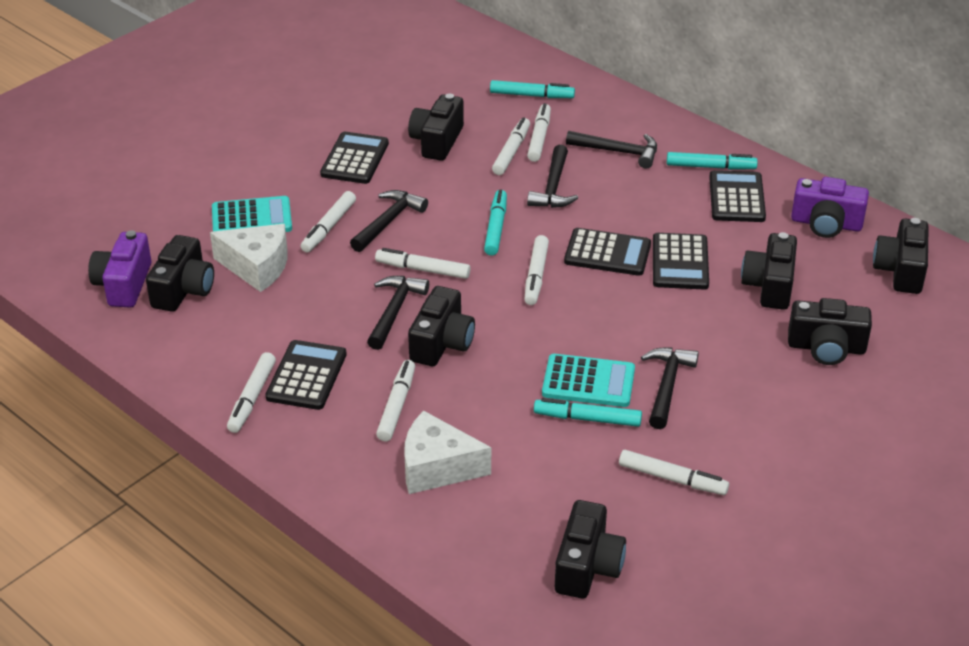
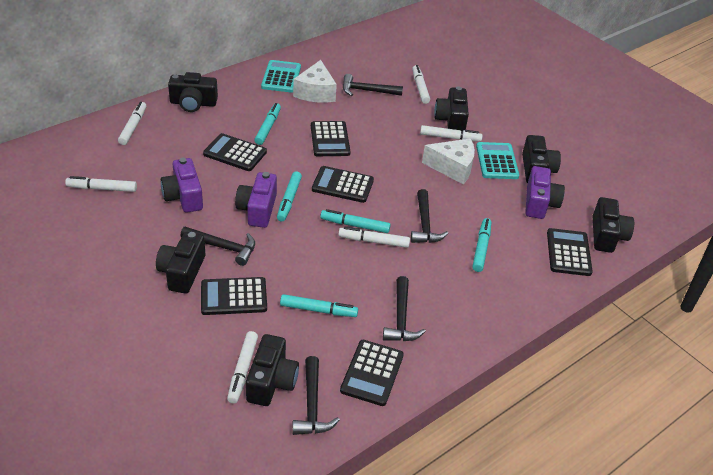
black calculator: [265,340,347,410] [320,132,389,184] [564,228,651,276] [653,233,709,289] [709,170,766,222] = 5 -> [201,277,267,315] [203,133,267,171] [311,121,351,156] [312,166,374,203] [340,340,404,406] [547,228,593,276] = 6
black camera: [146,235,214,312] [408,94,464,161] [408,286,475,366] [555,500,626,599] [741,232,797,310] [788,298,872,365] [873,218,929,294] = 7 -> [156,232,205,294] [168,72,218,112] [246,334,299,406] [434,87,469,131] [522,135,561,183] [593,197,634,253] = 6
purple camera: [88,230,151,308] [791,177,869,238] = 2 -> [161,158,203,213] [235,172,277,228] [525,166,565,219] = 3
turquoise marker: [484,190,507,256] [490,80,575,98] [534,398,642,427] [667,152,758,170] = 4 -> [254,103,281,145] [277,171,302,221] [280,294,358,317] [320,209,391,233] [472,218,491,272] = 5
white marker: [227,352,276,433] [300,191,356,253] [375,248,471,279] [376,360,415,441] [492,117,530,175] [524,235,549,305] [527,103,551,162] [619,450,729,495] = 8 -> [65,176,137,192] [118,102,146,145] [227,331,258,404] [338,227,410,248] [412,65,430,104] [420,125,483,142] = 6

